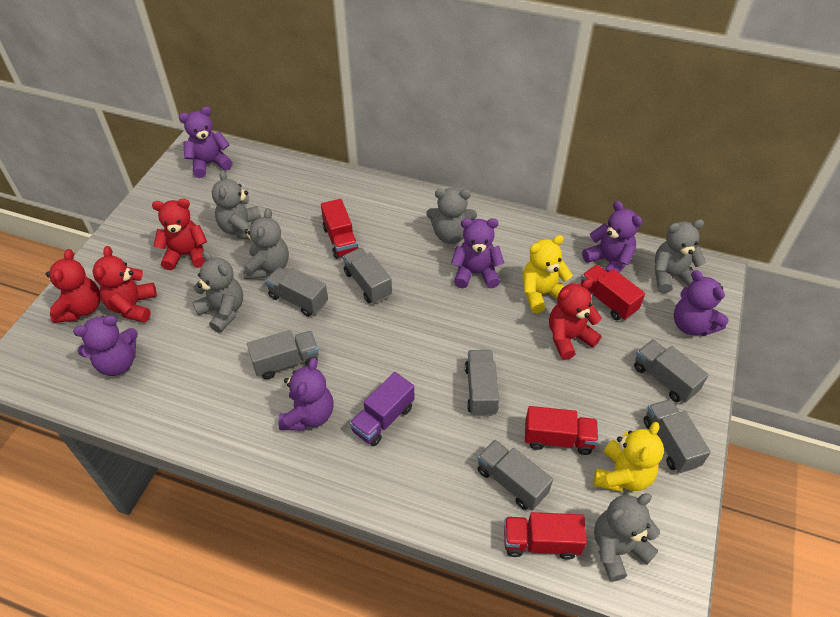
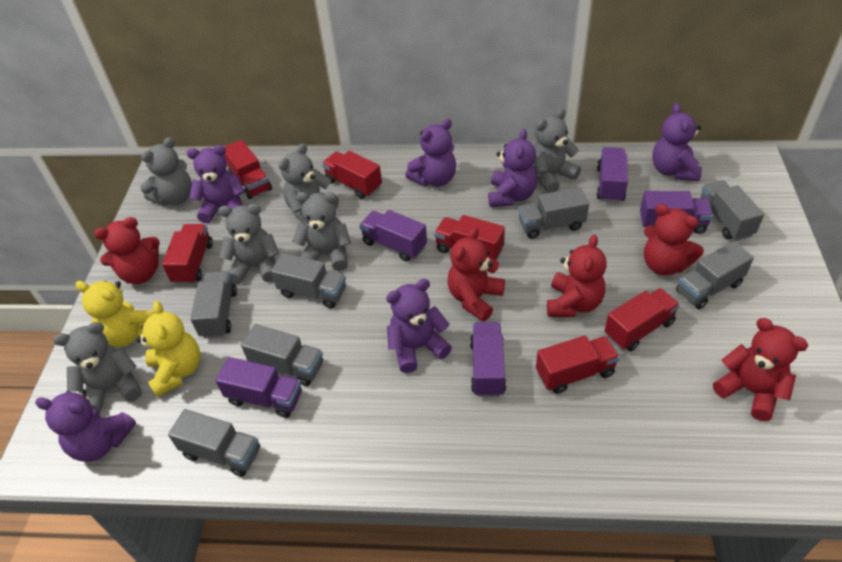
purple truck: [350,372,414,446] = 1 -> [215,357,302,418] [360,210,427,261] [470,322,506,397] [597,147,628,203] [640,191,713,234] = 5
red teddy bear: [46,249,100,323] [92,246,157,323] [152,199,207,270] [549,279,602,360] = 4 -> [94,217,160,284] [448,227,505,321] [547,235,607,317] [644,204,704,275] [713,318,808,421] = 5
red truck: [321,199,359,259] [504,512,587,560] [525,406,598,455] [581,265,645,320] = 4 -> [162,224,213,284] [224,140,272,199] [322,151,382,199] [434,215,505,261] [536,336,620,394] [605,288,680,351] = 6

